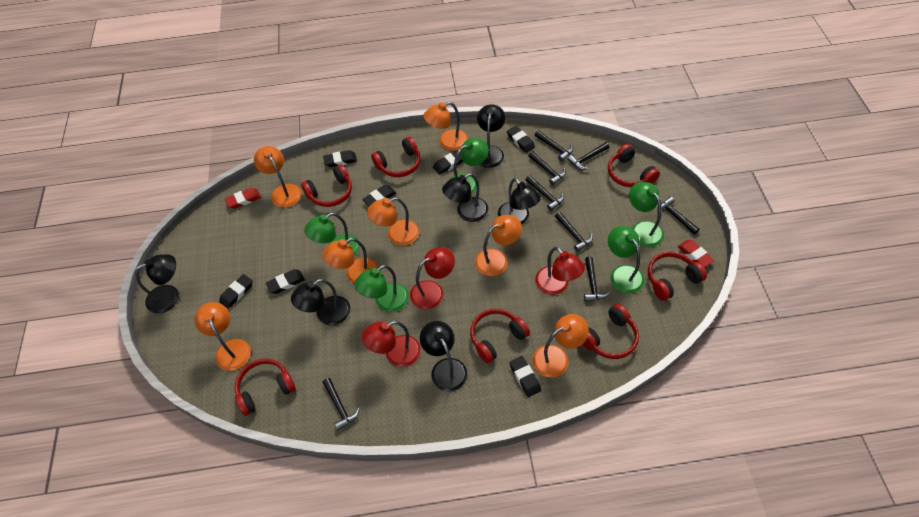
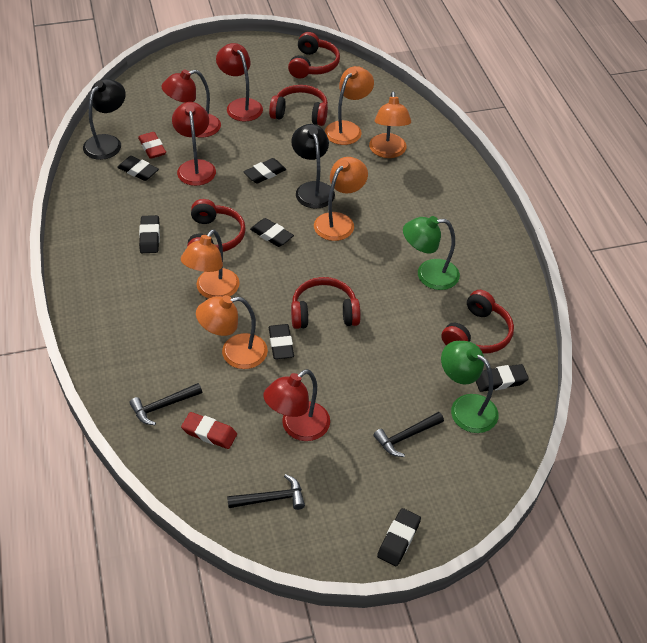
black hammer: [322,378,360,431] [526,175,564,211] [528,151,566,185] [535,130,573,162] [555,212,593,252] [568,142,609,170] [584,256,610,302] [657,196,700,235] = 8 -> [130,383,202,425] [227,474,305,510] [373,412,444,457] = 3
black lamp: [135,254,179,314] [291,279,350,326] [420,321,467,392] [442,173,488,222] [477,104,505,168] [498,178,541,225] = 6 -> [83,79,126,160] [291,124,335,209] = 2
green lamp: [304,213,360,256] [354,265,409,312] [448,138,489,194] [608,226,644,294] [629,182,664,247] = 5 -> [403,216,460,290] [441,341,498,433] = 2
orange lamp: [194,302,251,371] [254,146,301,208] [322,238,379,284] [367,197,419,246] [423,102,468,151] [475,215,522,276] [532,314,589,378] = 7 -> [181,229,240,299] [196,295,268,369] [314,157,368,241] [325,66,374,145] [369,91,411,158] = 5
red headphones: [235,358,296,416] [301,164,352,207] [371,137,421,177] [470,309,530,363] [582,304,639,359] [608,144,660,187] [648,251,707,301] = 7 -> [187,199,246,252] [269,85,328,126] [288,32,340,79] [291,277,361,329] [441,290,514,354] = 5
red lamp: [362,321,421,367] [410,247,455,309] [535,247,585,295] = 3 -> [161,70,221,138] [172,102,216,186] [216,43,263,122] [263,369,330,441] = 4

